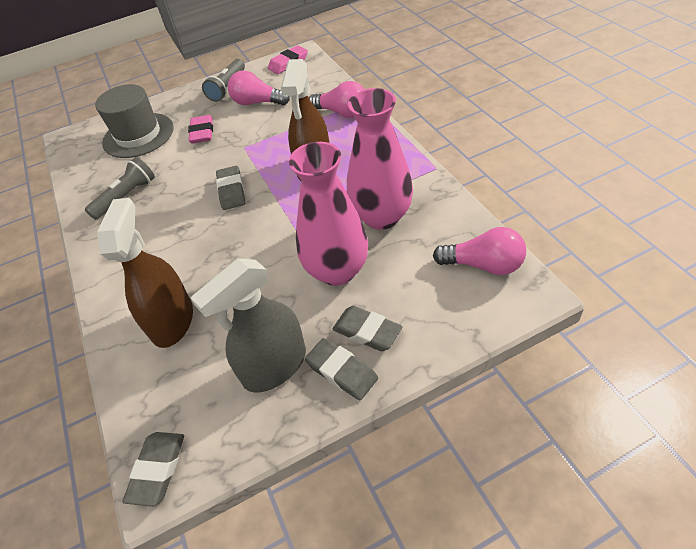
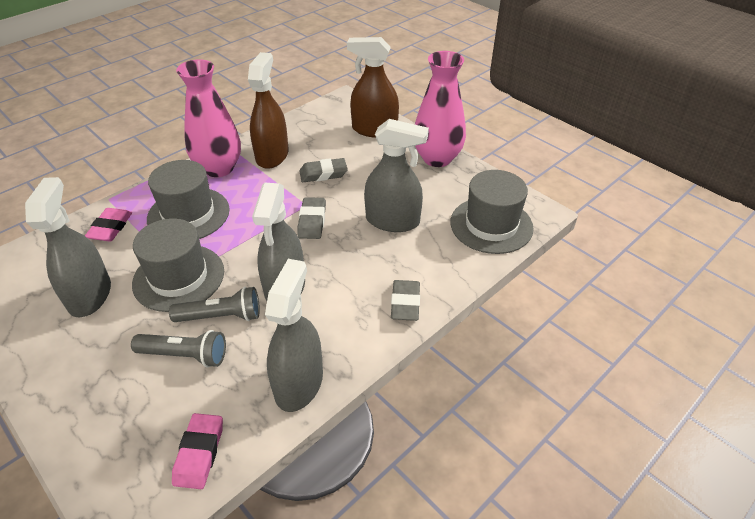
grey eraser: [122,432,184,507] [216,166,245,210] [305,338,378,400] [332,306,403,351] = 4 -> [297,197,326,239] [299,158,348,182] [391,280,420,321] = 3
grey hat: [95,84,174,158] = 1 -> [132,218,224,312] [147,160,230,239] [450,170,534,254] = 3
grey spray bottle: [190,258,306,392] = 1 -> [25,177,111,317] [252,183,305,301] [265,259,323,412] [364,119,429,232] = 4
pink light bulb: [228,70,290,105] [309,81,365,118] [433,227,526,275] = 3 -> none = 0

